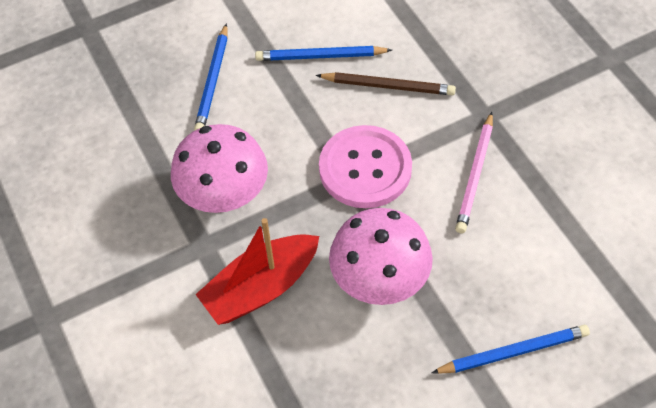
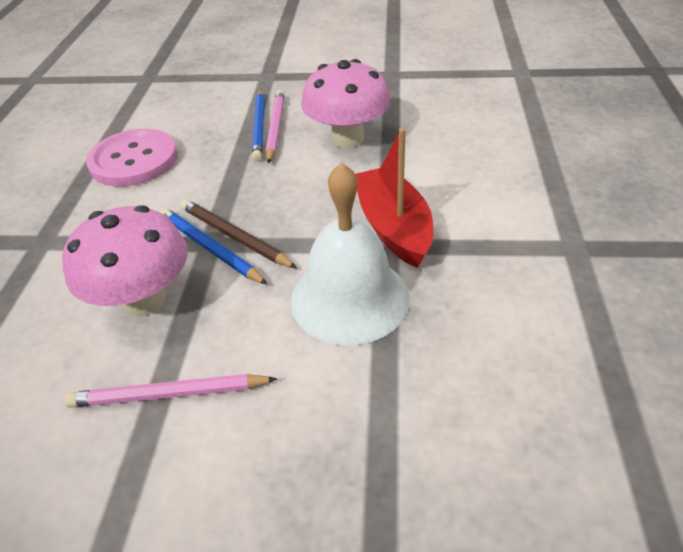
blue pencil: [194,23,228,131] [255,46,392,61] [431,325,590,374] = 3 -> [160,208,268,285] [252,89,265,161] = 2
pink pencil: [455,112,493,233] = 1 -> [64,374,278,408] [265,90,285,164] = 2
white bell: none = 0 -> [291,162,410,346] = 1

